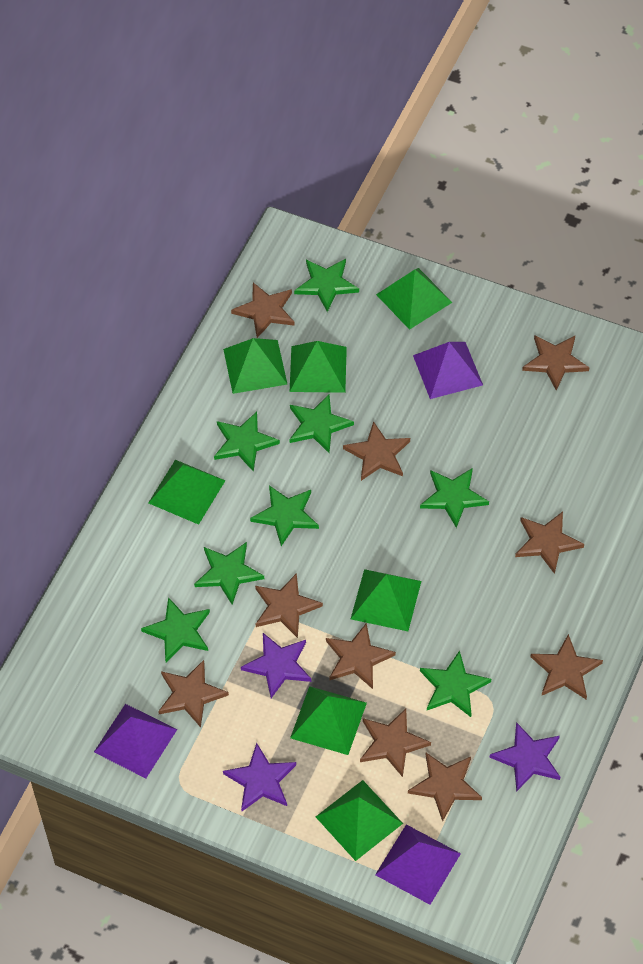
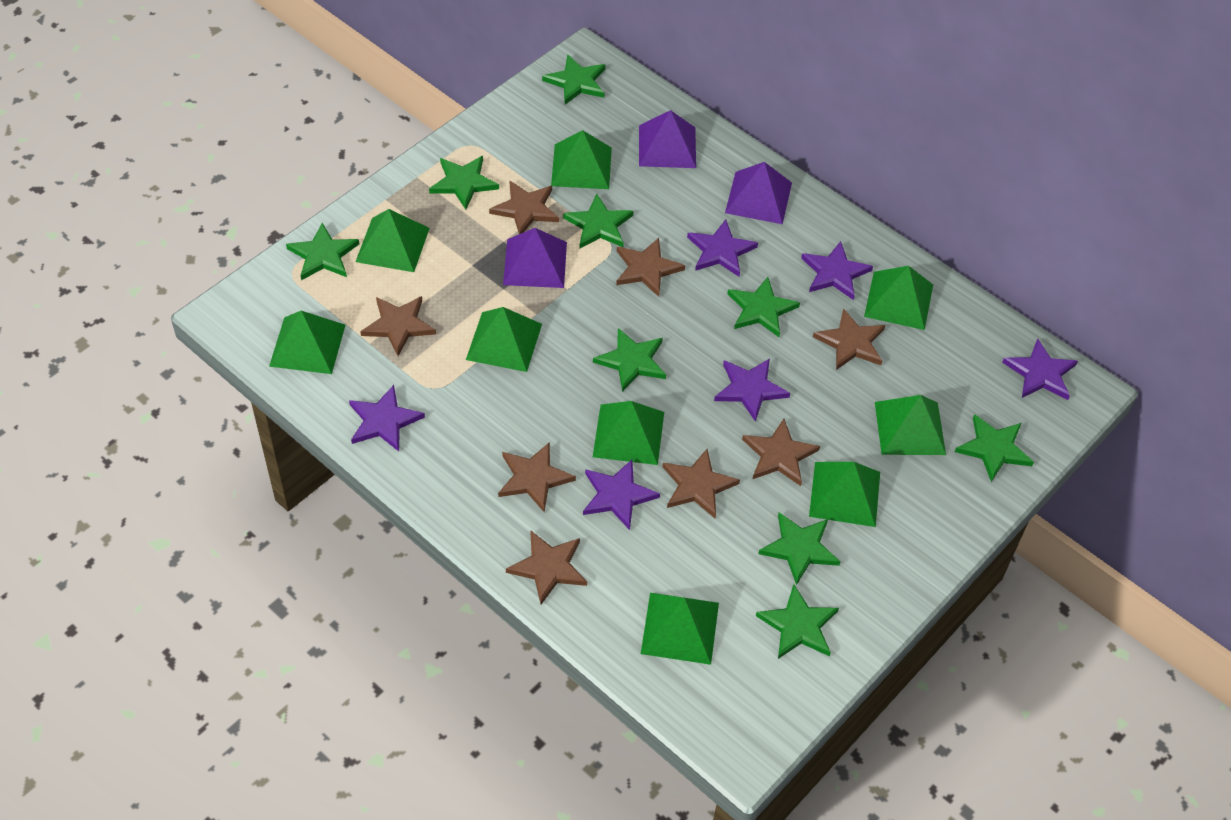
brown star: [158,660,229,727] [231,282,295,338] [255,573,323,638] [326,623,396,689] [343,421,410,481] [360,709,431,777] [408,753,482,822] [515,512,584,574] [522,335,589,391] [531,634,603,699] = 10 -> [360,296,436,356] [489,181,559,234] [498,442,576,512] [506,531,587,604] [616,238,685,297] [662,449,740,518] [742,419,820,486] [813,308,885,370] = 8
green pyramid: [148,460,226,525] [223,338,288,394] [290,341,347,393] [290,686,367,755] [316,780,403,861] [351,569,421,631] [376,268,453,330] = 7 -> [269,311,346,374] [355,209,430,272] [466,307,542,372] [551,130,612,189] [593,401,664,465] [641,593,719,665] [809,462,880,527] [864,266,933,330] [875,395,946,455] = 9
green star: [141,597,210,663] [194,542,264,605] [214,412,280,472] [250,485,319,546] [289,394,354,453] [294,259,359,312] [420,468,489,528] [420,651,491,717] = 8 -> [286,223,359,280] [429,156,499,209] [542,54,606,105] [563,193,634,249] [593,328,666,392] [727,277,800,337] [756,584,839,659] [758,512,841,585] [955,414,1034,482] = 9
purple star: [223,743,296,811] [241,633,311,698] [490,722,560,792] = 3 -> [349,385,425,452] [583,460,660,530] [687,219,758,277] [714,358,790,422] [801,241,873,300] [1002,338,1078,400] = 6

